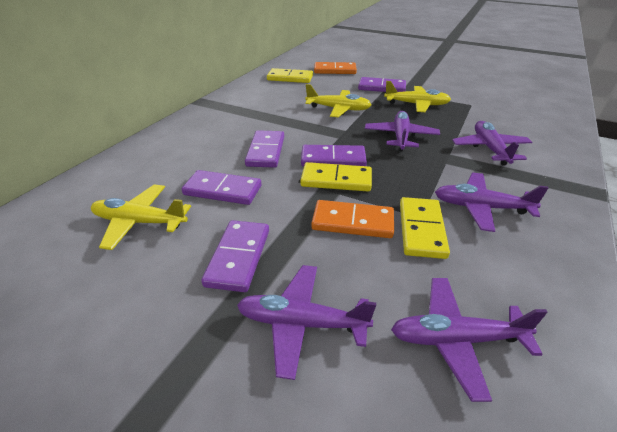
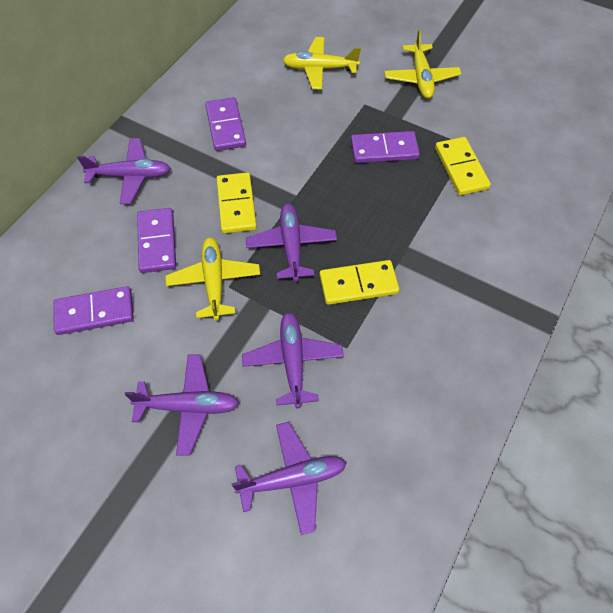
orange domino: [311,200,394,238] [314,62,357,74] = 2 -> none = 0
purple domino: [182,170,261,205] [201,220,269,292] [245,130,284,168] [301,145,367,167] [358,77,406,92] = 5 -> [53,286,134,335] [137,208,176,273] [205,97,246,151] [351,131,420,163] = 4

